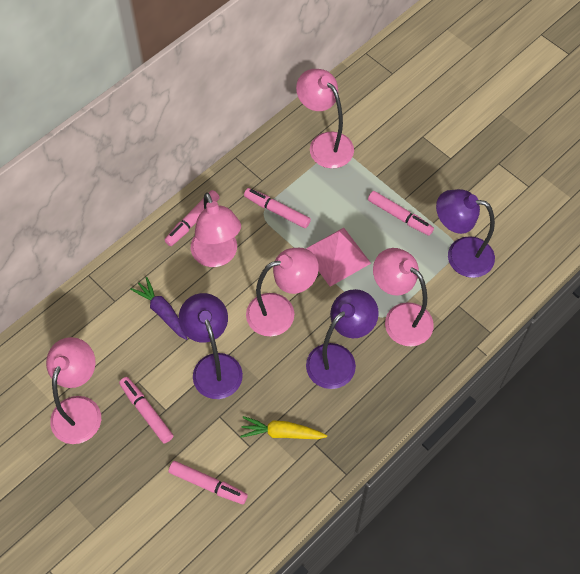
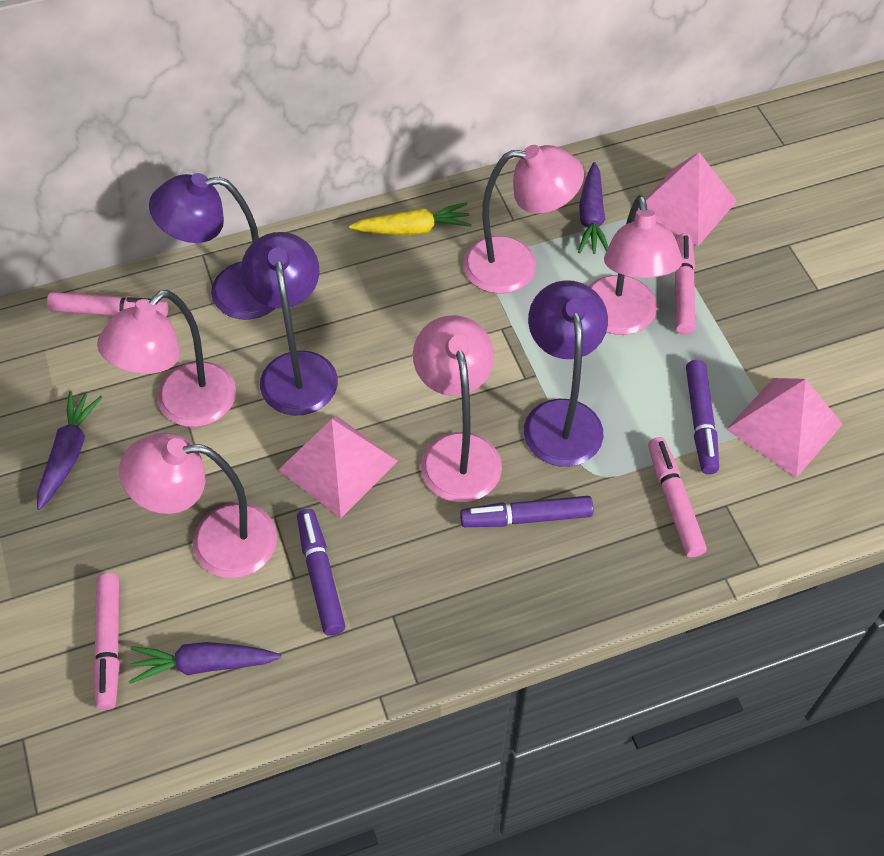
pink marker: [119,377,173,443] [165,190,220,246] [169,461,248,504] [244,188,311,228] [368,191,434,236] = 5 -> [47,292,168,317] [93,573,120,710] [648,437,707,558] [675,233,695,335] = 4
pink pyramid: [306,228,371,287] = 1 -> [278,415,398,518] [638,152,737,246] [726,378,843,478] = 3
purple carrot: [130,277,187,340] = 1 -> [37,391,103,510] [129,642,281,684] [578,162,608,254] = 3
purple marker: none = 0 -> [297,509,345,636] [460,496,593,527] [686,360,719,474] = 3

